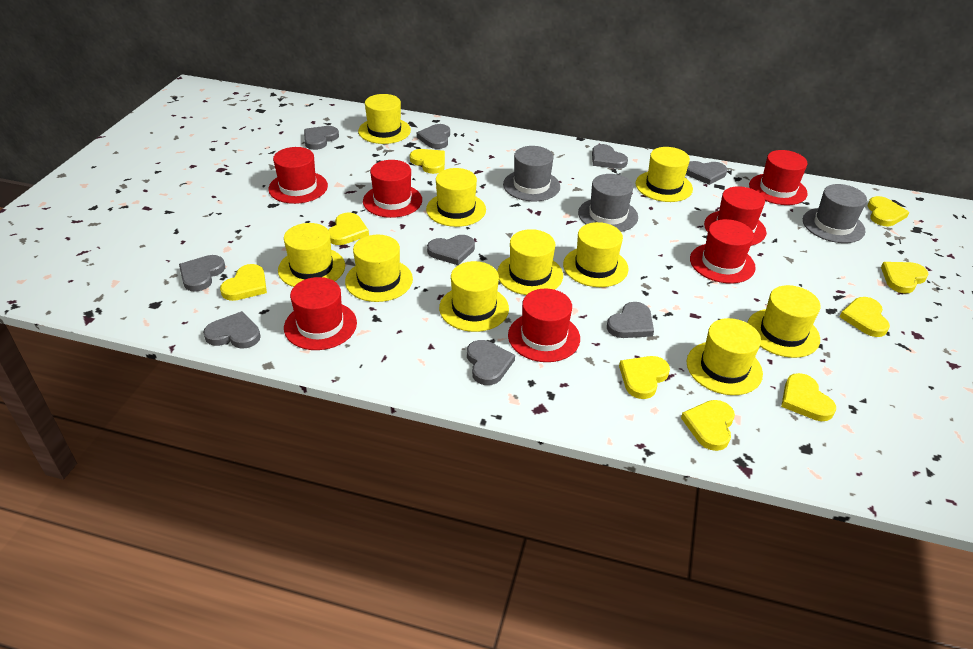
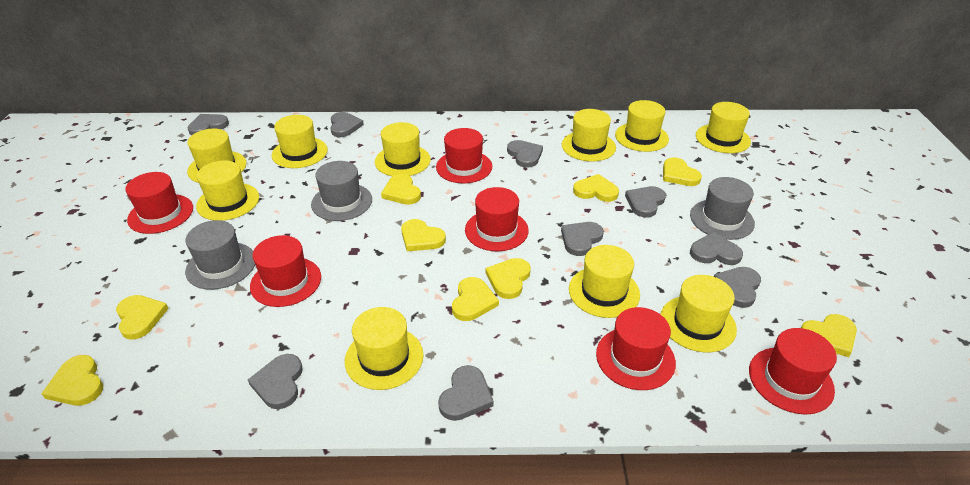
red hat: [268,147,328,204] [284,277,357,350] [363,160,422,218] [508,289,580,362] [690,219,756,283] [704,186,766,246] [749,150,808,205] = 7 -> [125,172,193,234] [250,235,321,307] [436,128,492,184] [465,187,529,251] [596,307,676,390] [749,328,837,414] = 6

